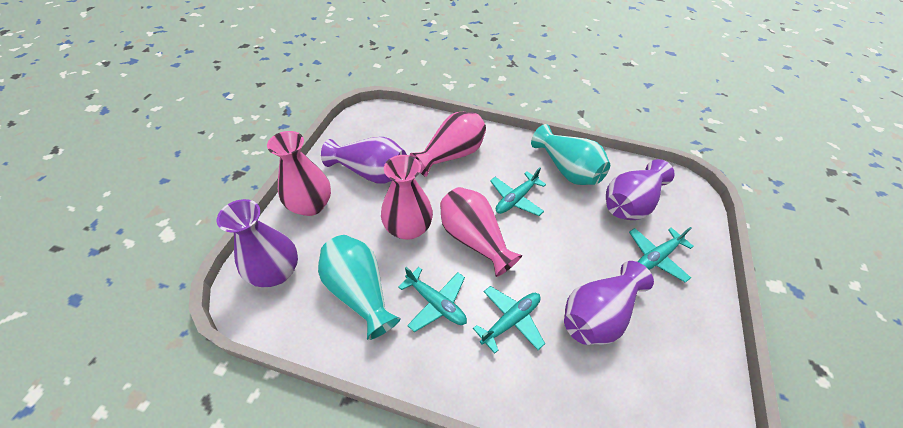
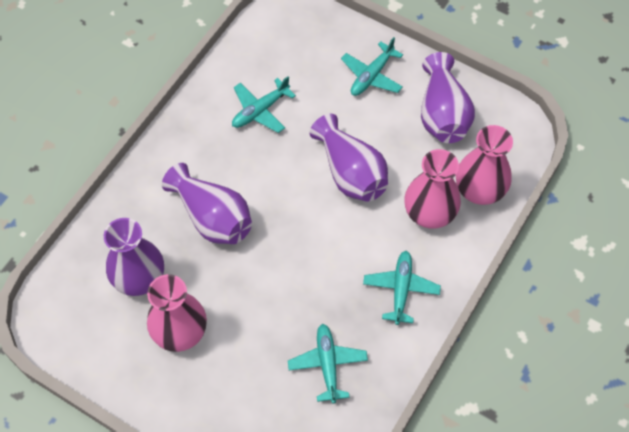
pink vase: [267,131,331,216] [381,155,433,240] [410,112,486,177] [440,187,522,277] = 4 -> [147,274,207,352] [404,149,461,228] [456,125,513,205] = 3
turquoise vase: [318,235,401,340] [531,124,610,185] = 2 -> none = 0

